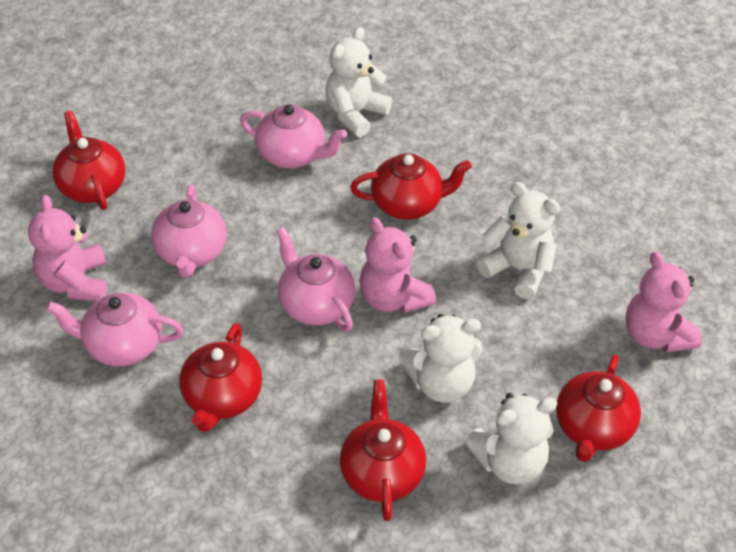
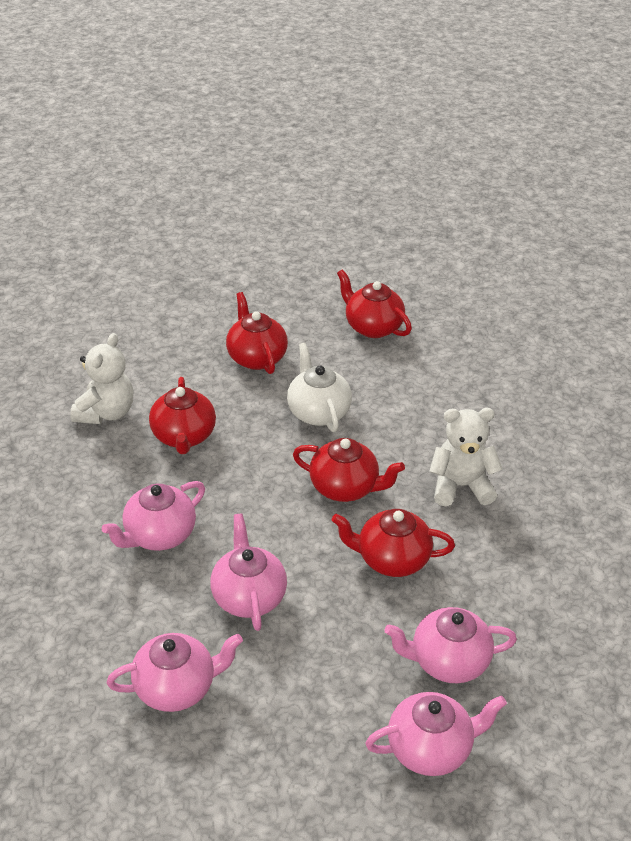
pink teapot: [46,292,184,367] [151,185,227,278] [240,104,347,168] [277,227,355,331] = 4 -> [102,481,205,551] [107,633,243,712] [210,513,287,631] [365,692,507,776] [384,607,517,683] = 5
pink teddy bear: [28,195,107,301] [359,217,436,313] [625,251,702,353] = 3 -> none = 0
white teapot: none = 0 -> [287,343,352,432] = 1
white teddy bear: [325,27,392,137] [399,314,482,403] [464,393,557,484] [477,182,560,299] = 4 -> [70,333,133,424] [429,408,503,506] = 2

